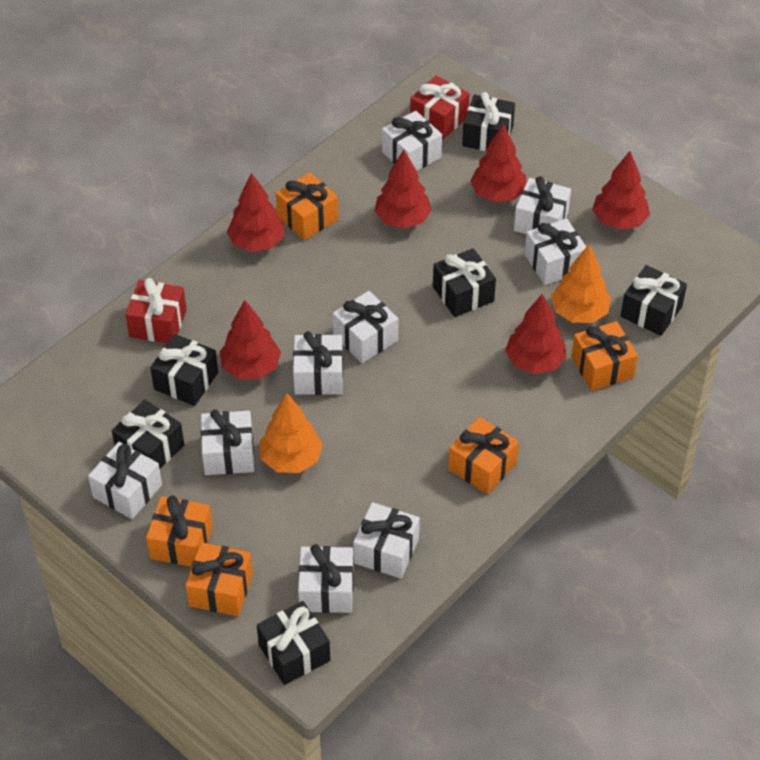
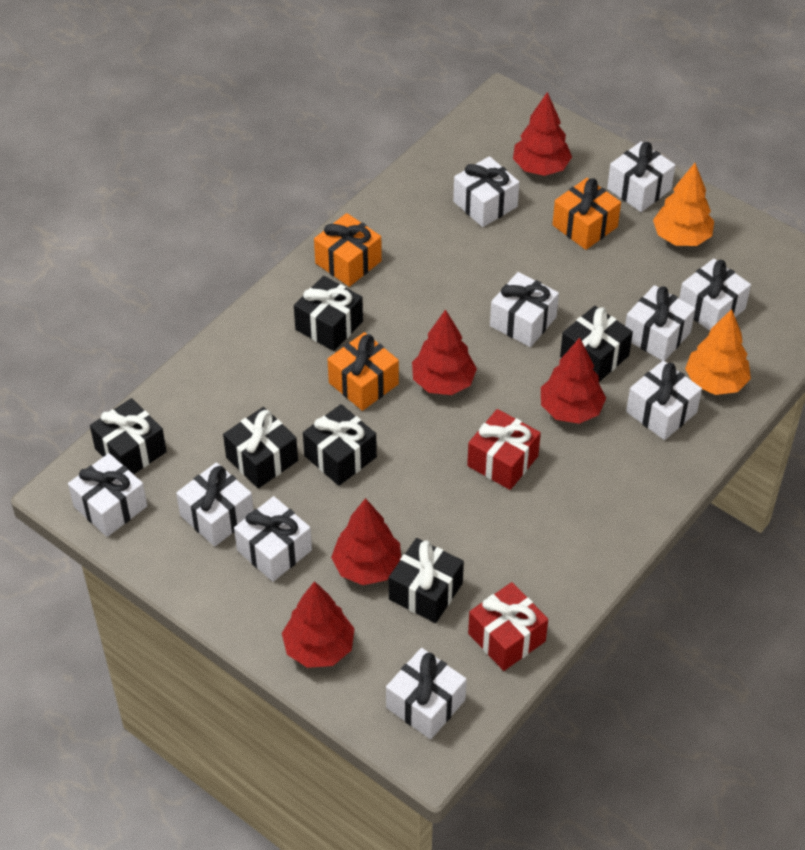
orange gift: [146,496,213,567] [185,542,253,616] [276,172,338,240] [448,417,519,494] [571,321,638,391] = 5 -> [314,213,382,287] [328,332,399,411] [552,178,621,250] = 3
red tree: [220,300,281,379] [227,173,284,252] [374,150,432,229] [470,124,526,202] [505,294,566,374] [592,151,650,230] = 6 -> [282,581,355,668] [331,498,401,585] [412,309,477,395] [513,92,572,176] [541,338,606,424] = 5
white gift: [88,442,162,519] [201,409,254,475] [293,331,343,395] [298,544,353,613] [333,291,398,363] [353,502,420,579] [382,111,442,171] [514,176,571,234] [525,218,586,285] = 9 -> [68,453,147,537] [176,462,254,547] [234,496,312,582] [386,648,467,739] [453,156,519,227] [490,272,559,347] [607,142,675,212] [625,285,696,361] [626,360,702,440] [679,258,751,331] = 10

